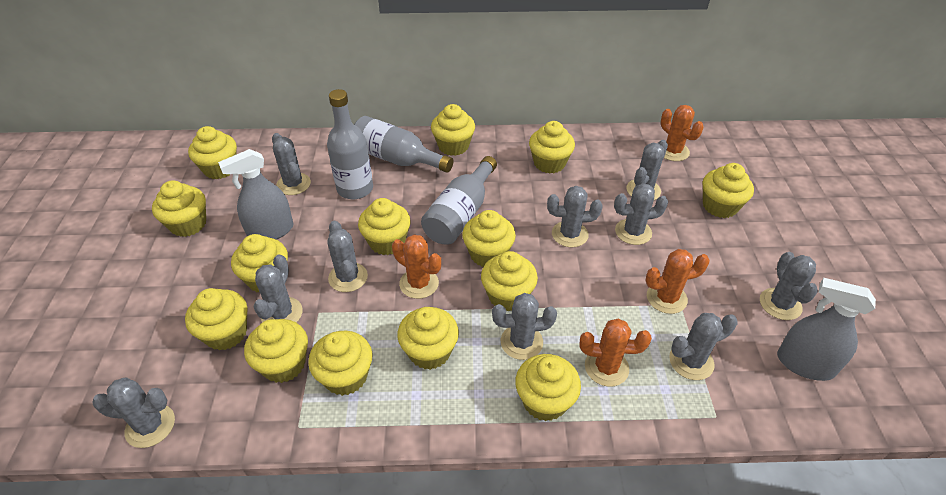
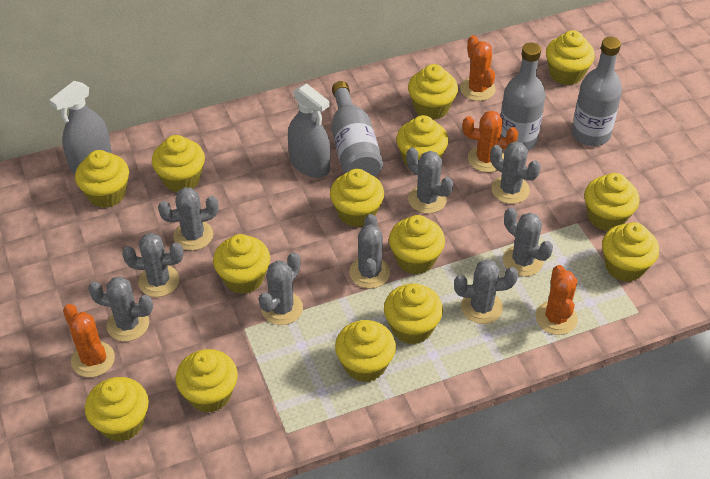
grey cactus: [92,378,175,448] [254,254,303,323] [272,133,311,195] [327,221,368,292] [492,293,557,360] [547,186,603,247] [614,183,668,245] [626,140,668,200] [669,313,738,380] [760,252,818,320] = 10 -> [88,276,153,341] [122,233,183,297] [158,187,219,251] [259,252,303,325] [349,214,390,289] [406,147,453,214] [454,259,518,324] [490,141,541,204] [503,207,553,277] = 9

